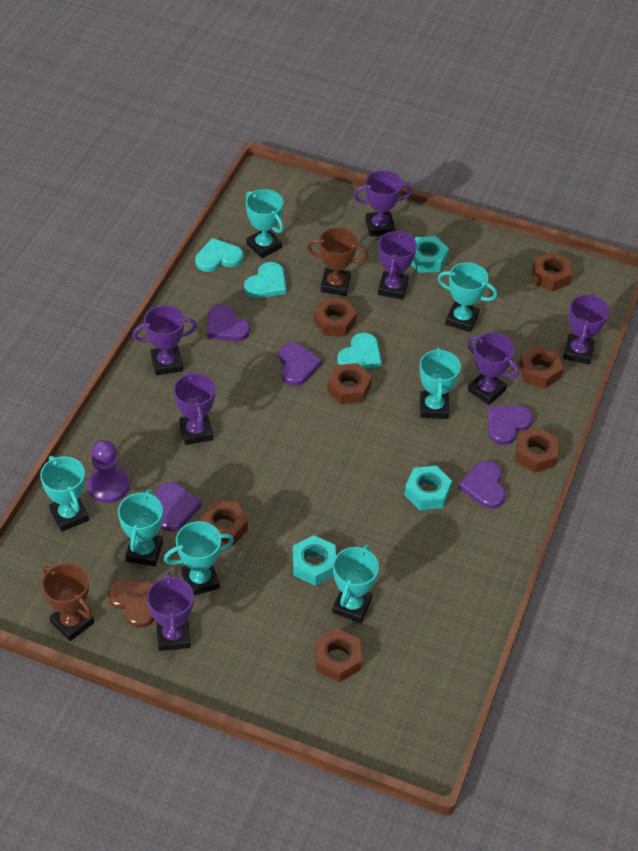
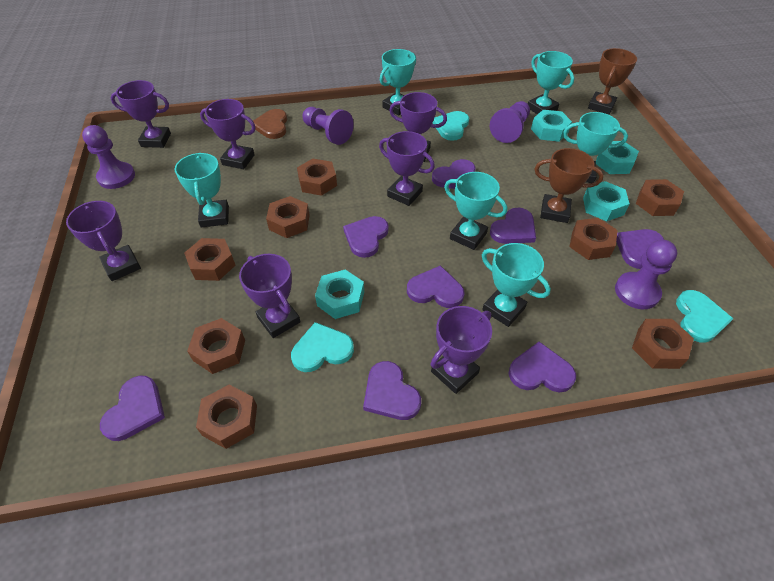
brown nut: [199,500,248,546] [313,298,357,336] [315,628,362,682] [327,363,372,405] [515,427,559,473] [519,346,563,389] [532,252,572,292] = 7 -> [184,238,236,281] [187,318,245,374] [196,385,257,449] [266,196,310,238] [297,158,337,196] [569,218,618,260] [632,319,694,369] [636,179,684,216] = 8
purple heart: [155,482,202,531] [207,304,250,341] [279,343,322,386] [459,461,506,509] [488,406,533,445] = 5 -> [100,375,165,441] [343,216,389,258] [363,361,421,420] [407,265,465,308] [432,159,476,189] [490,208,536,244] [509,342,576,393] [616,229,664,269] = 8
purple pawn: [87,440,129,503] = 1 -> [82,125,135,189] [302,107,354,145] [490,101,530,143] [615,240,677,309] = 4
turquoise nut: [293,535,336,586] [404,466,452,510] [411,236,449,273] = 3 -> [315,269,364,319] [531,110,572,142] [583,181,630,221] [596,141,639,174] = 4
turquoise trophy: [40,456,89,532] [118,489,163,567] [164,521,234,596] [246,189,284,258] [332,545,379,623] [419,347,461,419] [437,262,497,332] = 7 -> [175,153,229,228] [380,49,416,116] [444,172,507,250] [482,243,551,327] [528,51,574,114] [563,112,628,183] = 6

